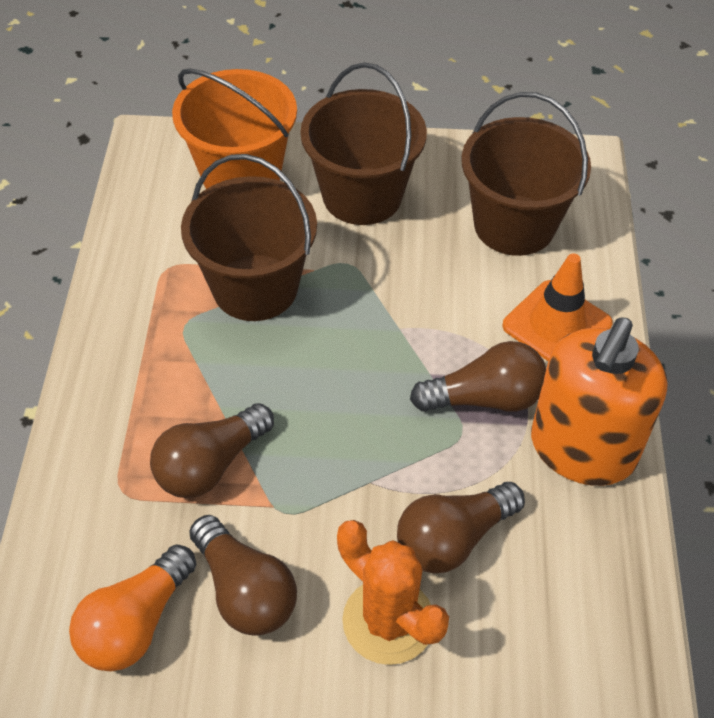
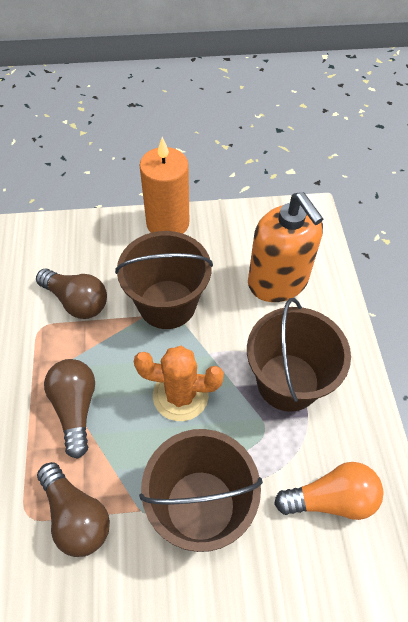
brown light bulb: [150,403,274,498] [189,515,297,636] [397,482,525,573] [410,341,546,412] = 4 -> [36,269,107,319] [37,462,110,557] [44,359,95,459] = 3
orange bucket: [172,68,297,189] = 1 -> none = 0
orange candle: none = 0 -> [139,137,189,234] = 1
orange traffic cone: [502,253,613,361] = 1 -> none = 0

